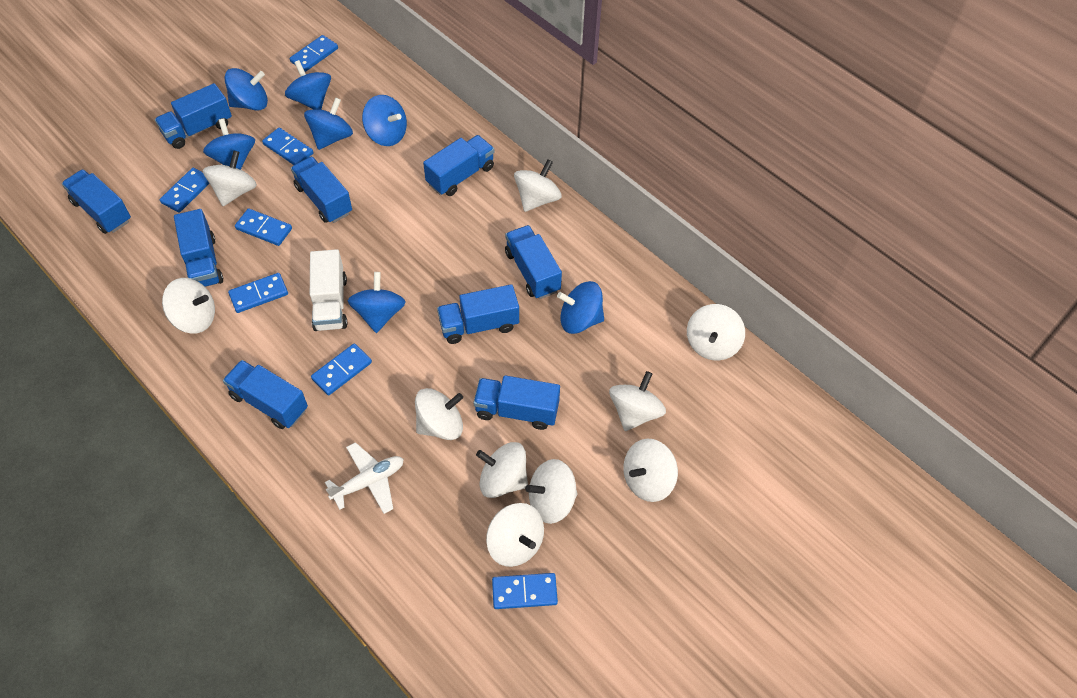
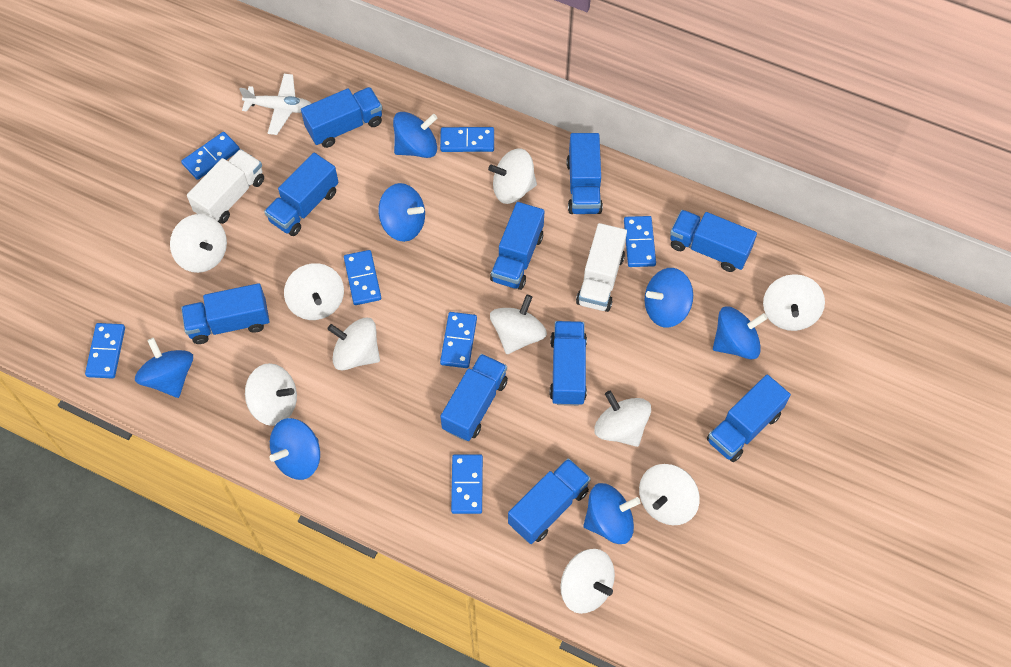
blue truck: [62,169,131,234] [155,83,232,149] [174,209,223,287] [223,360,308,429] [291,157,352,223] [423,135,494,196] [437,284,519,344] [473,375,560,430] [505,225,562,299] = 9 -> [181,283,269,344] [264,153,339,236] [301,87,382,148] [440,354,508,441] [490,202,544,290] [508,458,591,544] [550,321,587,406] [567,133,603,214] [670,210,757,272] [707,374,791,462] = 10
white truck: [310,249,347,331] = 1 -> [187,149,264,224] [576,223,627,312] = 2

